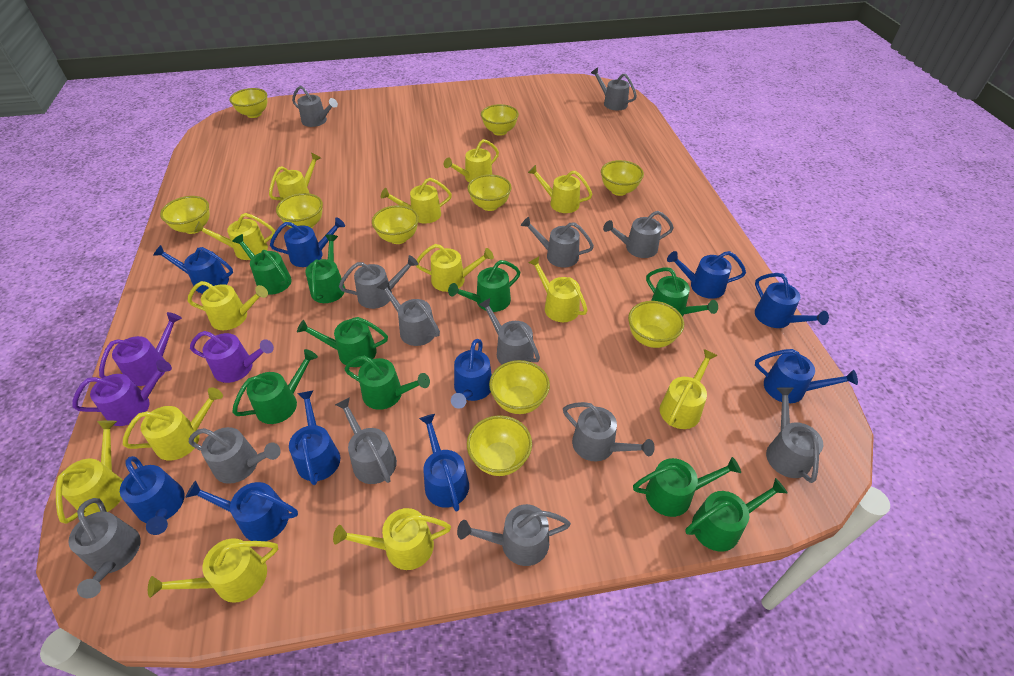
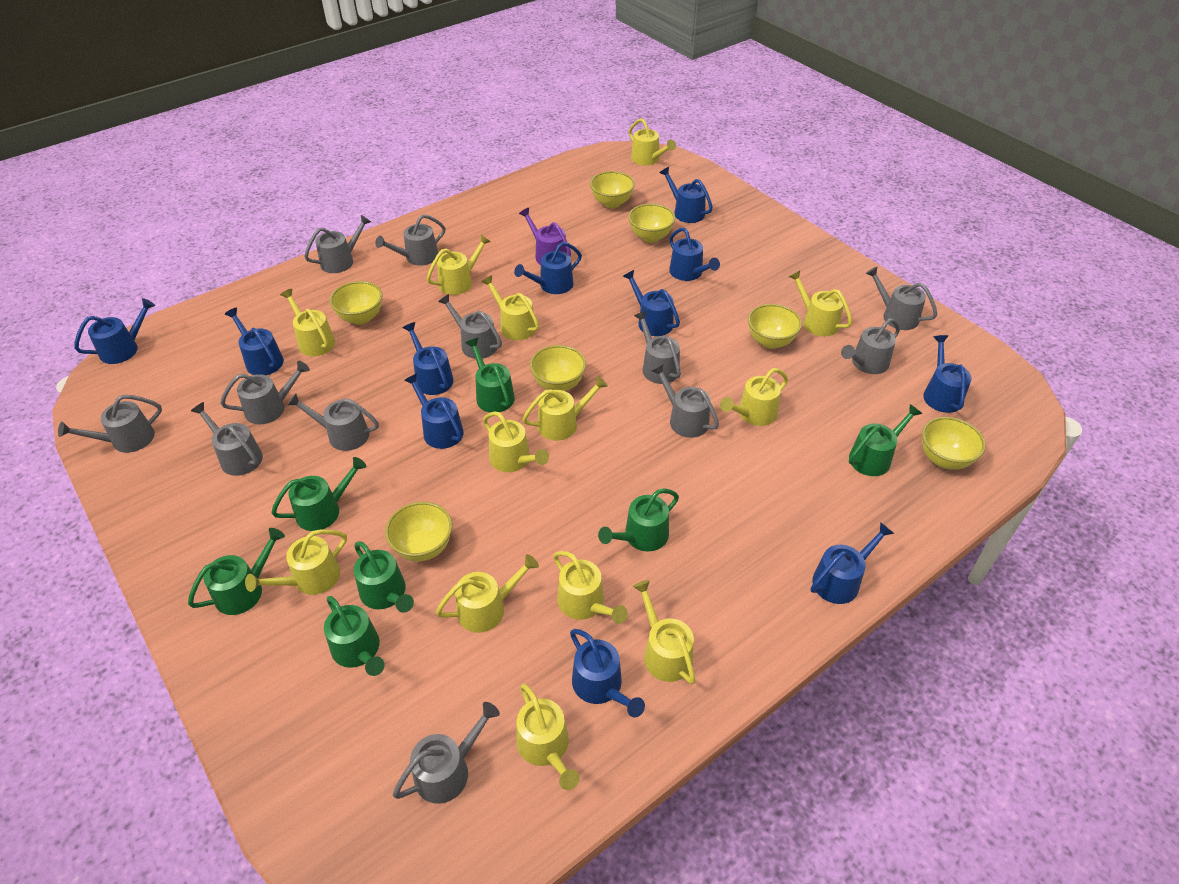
blue watering can: [120,456,184,535] [153,245,233,294] [185,481,298,541] [270,218,345,267] [289,390,340,485] [419,414,469,512] [451,339,492,409] [667,251,746,299] [755,273,829,328] [755,349,858,403] = 10 -> [74,298,155,364] [225,308,284,375] [403,322,454,395] [404,373,464,449] [514,242,582,294] [570,629,645,717] [623,270,680,336] [659,167,713,223] [669,228,720,281] [811,522,894,604] [923,335,972,413] = 11
green watering can: [232,234,292,295] [232,349,318,424] [297,317,388,367] [305,235,345,303] [345,356,430,410] [448,260,520,312] [633,457,741,517] [646,267,718,317] [685,478,788,552] = 9 -> [188,528,285,615] [271,457,367,531] [324,596,385,676] [354,541,414,613] [466,338,515,412] [598,488,679,552] [849,404,922,476] = 7
grey watering can: [68,498,141,598] [189,427,281,484] [292,86,338,127] [335,397,397,484] [339,255,418,309] [376,280,440,346] [457,504,571,566] [479,298,540,364] [521,217,594,267] [563,402,655,461] [591,67,637,111] [603,211,674,258] [766,387,823,483] = 13 -> [58,395,162,453] [191,402,263,476] [220,361,310,425] [287,393,379,451] [304,215,371,273] [375,214,445,266] [393,702,500,804] [438,294,502,359] [634,311,681,384] [651,364,719,438] [841,318,900,374] [866,267,937,330] = 12
purple watering can: [73,360,172,426] [99,312,182,386] [190,331,274,383] = 3 -> [519,208,571,265] = 1
yellow bowl: [160,196,210,234] [229,88,267,118] [276,193,323,228] [372,205,419,244] [467,174,512,211] [467,415,532,476] [481,104,519,136] [489,360,550,414] [601,160,644,196] [628,301,684,348] = 10 -> [330,281,382,325] [385,502,452,562] [530,345,586,391] [590,171,635,208] [628,204,675,243] [748,304,802,349] [922,417,986,469] = 7

